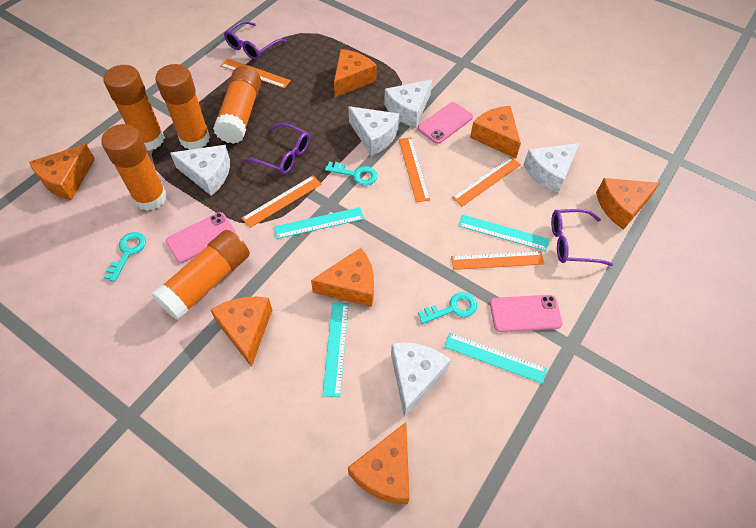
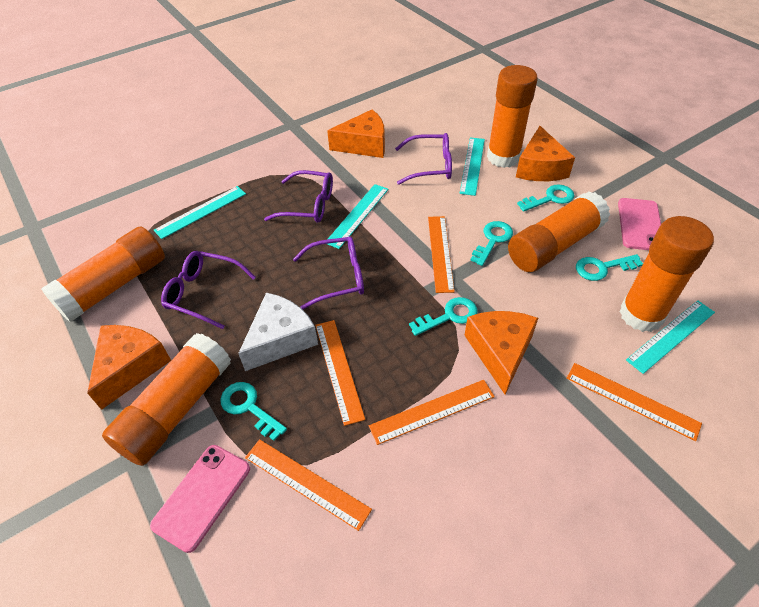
orange cheese: [29,144,95,200] [210,297,272,367] [311,248,374,307] [334,49,377,97] [348,422,410,504] [470,106,521,158] [596,178,660,230] = 7 -> [87,325,171,410] [327,110,385,158] [464,311,538,395] [516,126,575,181] = 4
pink phone: [166,212,236,263] [418,102,473,144] [490,295,562,332] = 3 -> [150,445,250,553] [618,198,661,250] = 2
purple glasses: [224,21,287,60] [243,123,310,174] [551,209,613,266] = 3 -> [161,251,256,329] [264,170,333,223] [293,236,364,310] [395,133,452,185] = 4
turquoise key: [104,232,146,282] [325,162,377,186] [418,292,477,324] = 3 -> [220,382,287,441] [409,297,478,336] [470,221,513,266] [517,184,574,212] [576,254,643,281] = 5
white cheese: [170,145,230,196] [349,106,399,156] [384,79,432,128] [391,343,451,417] [523,143,579,194] = 5 -> [238,293,318,371] = 1

